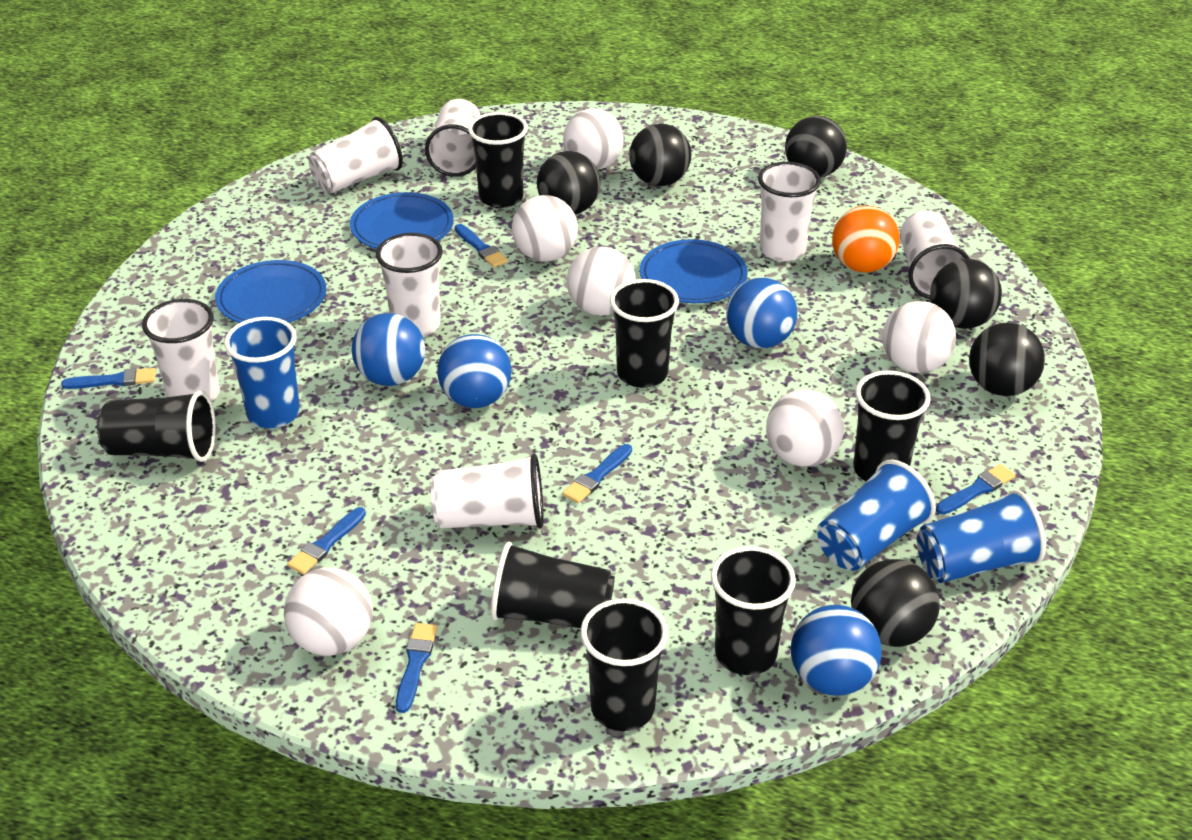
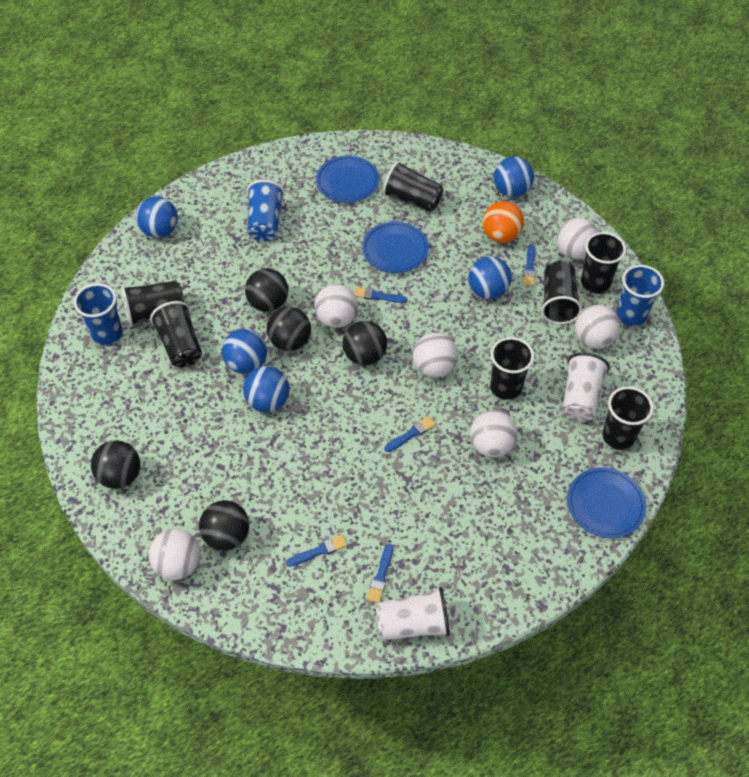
black ball: [537,151,600,214] [629,124,691,186] [785,116,847,178] [851,559,940,647] [930,259,1002,329] [969,323,1045,396] = 6 -> [91,440,140,489] [199,500,249,551] [245,268,288,312] [267,307,311,351] [342,321,387,366] = 5
blue ball: [352,313,425,386] [437,334,512,408] [726,278,797,349] [791,605,881,696] = 4 -> [136,196,178,238] [222,329,267,374] [243,366,289,412] [468,256,511,299] [494,157,534,197] = 5
blue brush: [61,368,156,389] [287,507,366,575] [396,623,437,713] [455,224,508,267] [562,444,632,503] [936,464,1015,515] = 6 -> [286,534,347,566] [354,287,407,303] [367,544,393,603] [385,416,436,452] [523,244,536,286] = 5
white cup: [142,299,220,401] [309,117,403,194] [376,233,443,337] [425,99,481,177] [431,454,544,528] [758,162,821,262] [900,210,970,299] = 7 -> [376,587,450,640] [562,353,610,422] = 2

